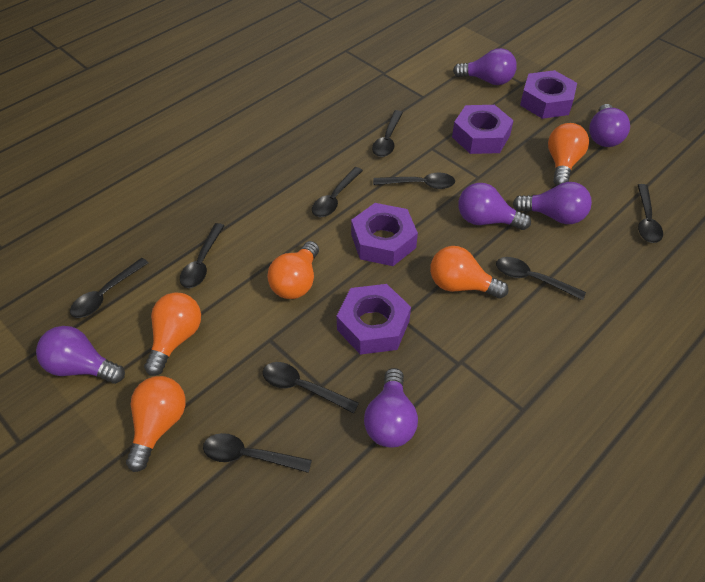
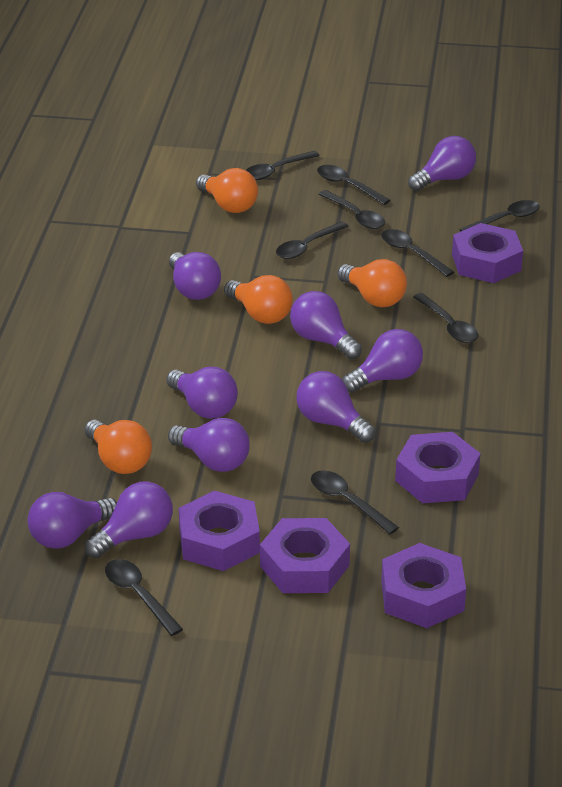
orange light bulb: [126,376,186,472] [144,292,201,376] [267,241,319,299] [430,246,509,298] [548,123,589,186] = 5 -> [85,420,152,474] [196,168,258,213] [224,275,293,324] [337,259,407,307] = 4
purple light bulb: [36,326,125,384] [364,368,418,447] [453,48,517,85] [458,183,531,230] [513,182,592,224] [589,104,630,147] = 6 -> [28,492,117,549] [85,481,173,558] [166,367,238,419] [168,418,250,472] [169,252,221,300] [290,291,362,359] [296,371,375,443] [342,329,423,393] [408,136,476,191] = 9
purple nut: [337,284,411,355] [351,203,418,266] [452,105,514,154] [520,70,577,119] = 4 -> [179,490,260,571] [260,518,350,593] [381,543,466,628] [395,432,481,503] [452,223,523,283] = 5

